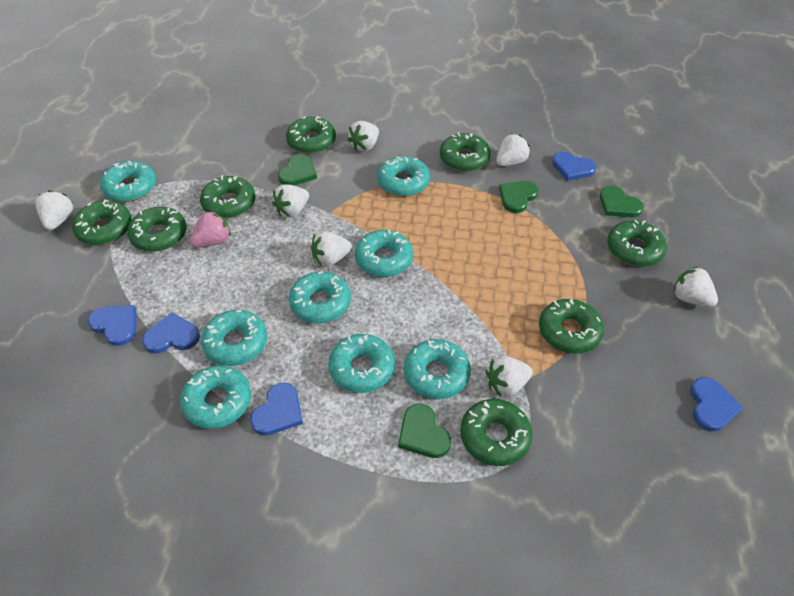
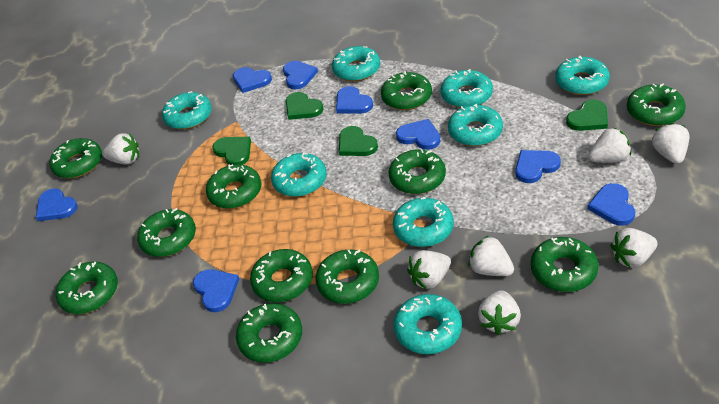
blue heart: [88,305,137,346] [142,312,200,354] [250,383,303,436] [552,152,597,181] [690,377,743,431] = 5 -> [36,189,78,221] [193,269,239,312] [233,67,272,93] [283,61,318,89] [336,86,373,114] [396,119,440,150] [515,150,561,183] [587,183,635,226] = 8
green donut: [72,199,132,245] [127,207,187,252] [200,175,256,218] [286,116,336,154] [440,132,491,172] [460,399,533,466] [539,299,604,354] [607,220,667,267] = 8 -> [49,138,102,178] [56,261,118,314] [137,208,196,257] [206,164,261,209] [236,303,302,363] [250,249,313,302] [316,250,379,304] [381,71,432,110] [388,149,446,194] [531,237,599,292] [627,83,686,126] = 11
pink strawberry: [190,211,231,247] = 1 -> none = 0

